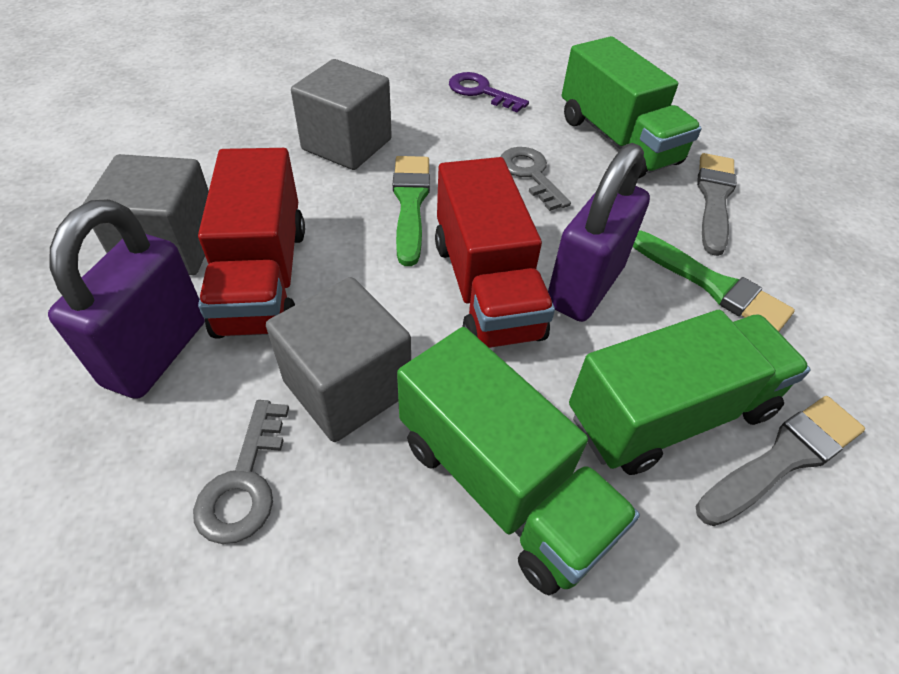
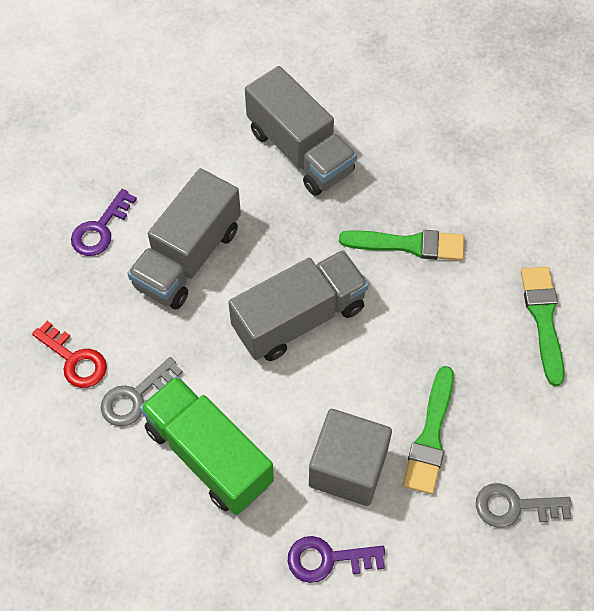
green brush: [393,156,430,266] [633,230,795,332] = 2 -> [339,230,464,261] [403,366,454,494] [521,267,565,386] = 3
green truck: [397,327,640,596] [562,36,702,179] [569,310,810,475] = 3 -> [140,376,274,515] = 1
grey brush: [696,396,865,526] [697,153,737,256] = 2 -> none = 0
grey cube: [82,154,209,275] [266,277,411,442] [291,59,392,170] = 3 -> [309,409,392,506] = 1
grey truck: none = 0 -> [127,168,241,309] [228,250,369,361] [245,66,357,196] = 3
purple key: [449,72,529,113] = 1 -> [71,189,137,256] [288,536,385,583] = 2
purple padlock: [48,199,205,399] [548,143,650,322] = 2 -> none = 0
red key: none = 0 -> [32,321,107,388] = 1
red truck: [198,148,305,339] [435,157,555,348] = 2 -> none = 0

